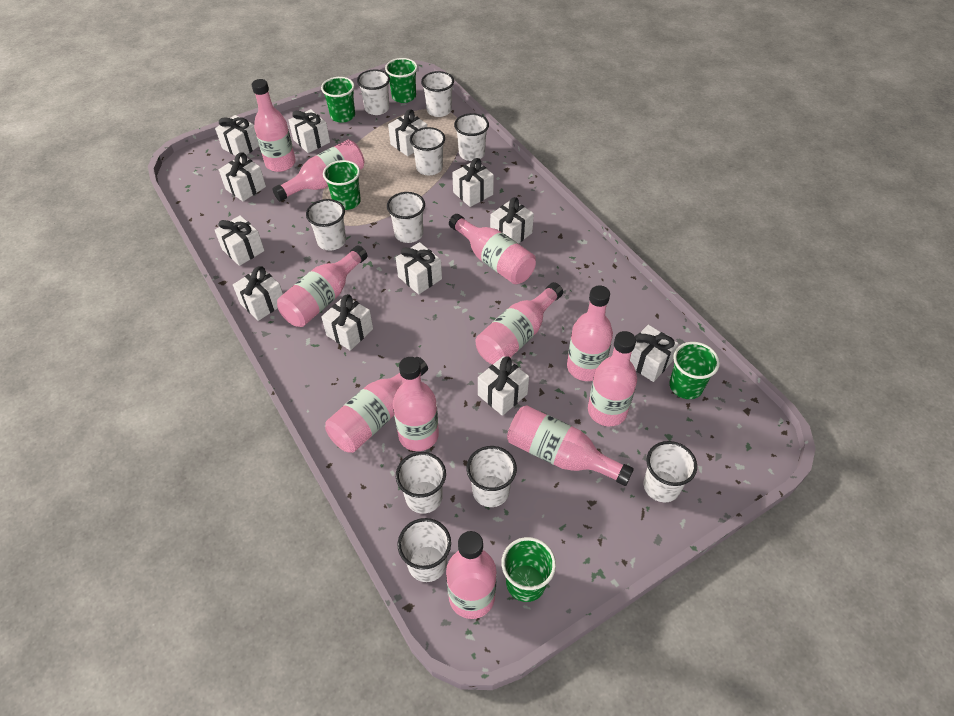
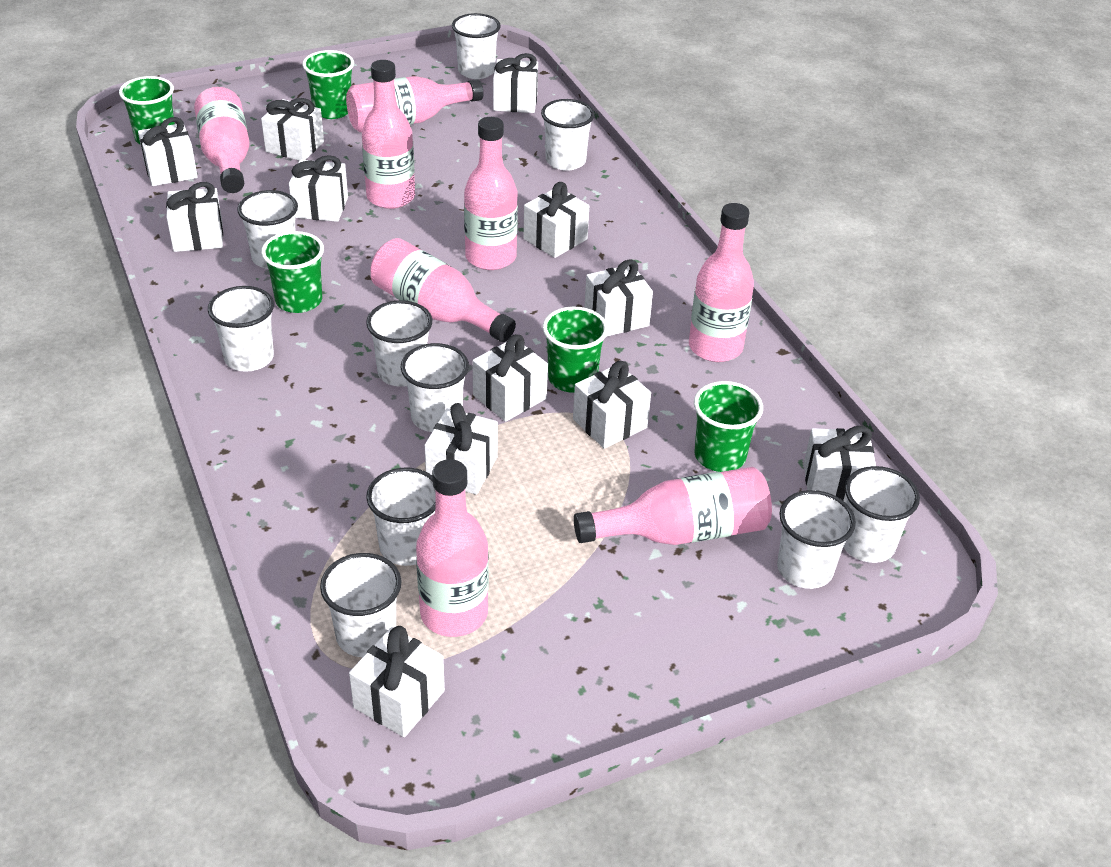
pink bottle: [252,79,296,172] [272,140,364,201] [277,245,367,327] [325,357,428,453] [393,357,439,451] [446,531,497,619] [449,214,536,284] [476,282,563,365] [507,405,634,486] [567,286,613,381] [588,331,637,426] = 11 -> [194,87,250,193] [346,76,483,132] [362,60,415,209] [371,238,516,342] [416,459,489,637] [464,117,518,270] [574,467,772,545] [689,203,754,362] = 8

